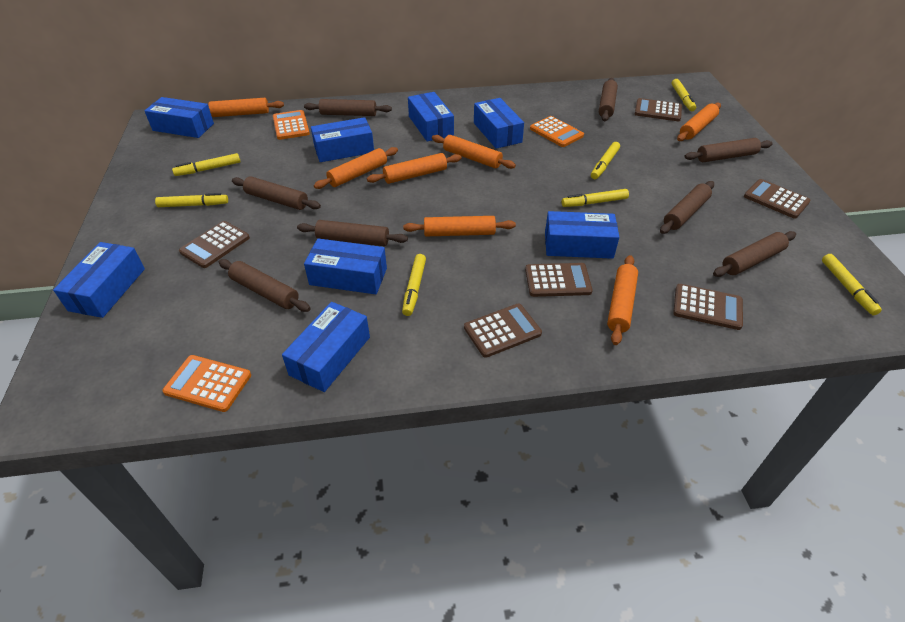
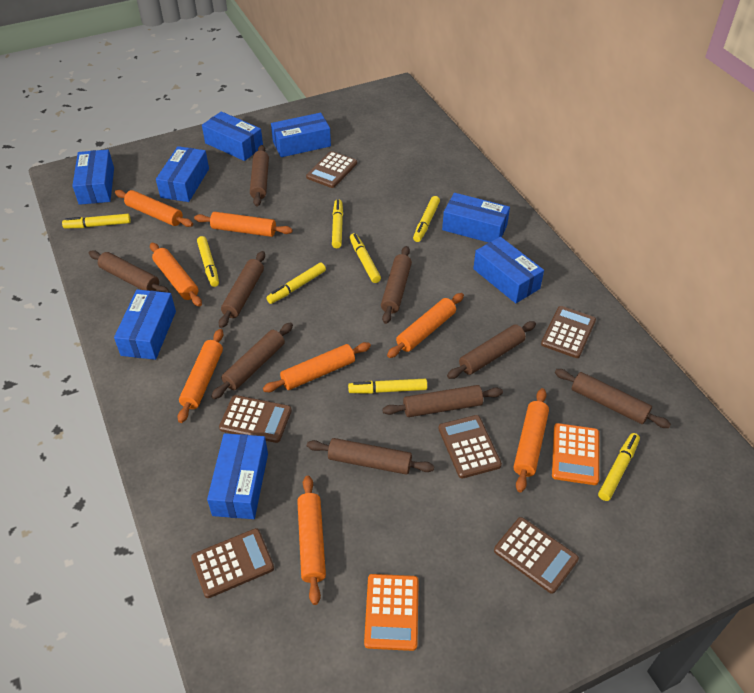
brown rolling pin: [219,259,311,312] [232,176,321,210] [297,220,408,246] [304,99,392,116] [599,78,618,121] [660,181,714,234] [684,138,773,162] [713,231,796,277] = 8 -> [89,250,170,293] [211,322,293,399] [219,251,265,328] [250,145,269,206] [307,438,434,475] [381,246,412,324] [382,385,503,417] [447,321,536,379] [555,369,671,428] = 9
orange calculator: [162,355,251,412] [273,110,310,140] [530,116,584,147] = 3 -> [364,574,419,651] [552,423,599,485] = 2
orange rolling pin: [208,98,284,117] [314,147,398,189] [367,153,462,184] [403,216,516,236] [432,135,516,169] [607,255,638,345] [677,103,721,141] = 7 -> [115,190,193,227] [150,243,202,307] [177,329,223,423] [194,212,292,237] [263,342,371,392] [297,476,326,605] [387,293,464,358] [514,388,549,493] = 8
yellow marker: [155,193,228,207] [172,153,241,176] [402,254,426,316] [561,189,629,207] [591,142,620,179] [672,79,696,111] [822,254,882,315] = 7 -> [62,214,131,228] [197,236,219,287] [266,263,326,304] [332,199,343,248] [348,379,427,394] [350,233,381,283] [413,196,440,242] [598,433,640,501] = 8

